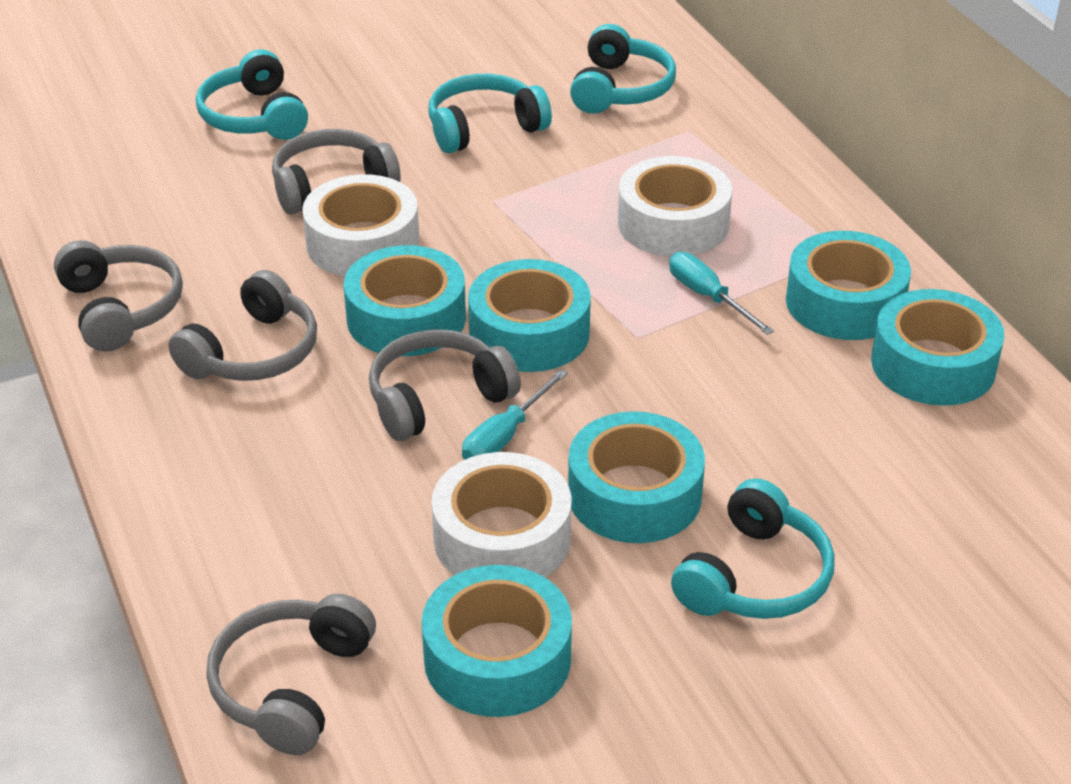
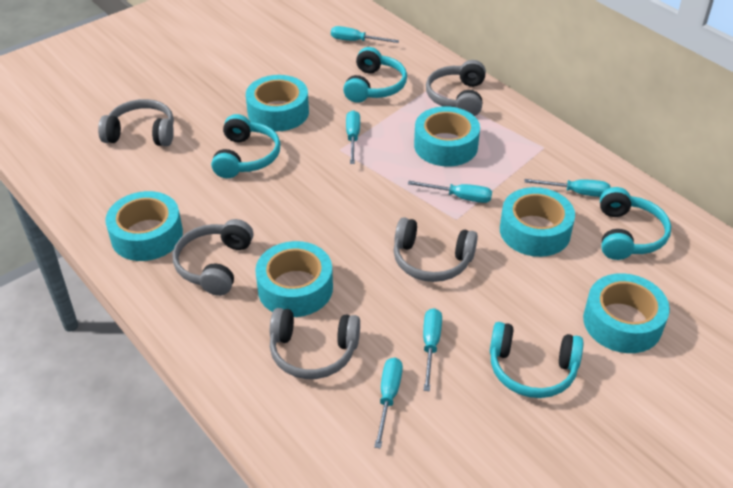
turquoise screwdriver: [462,369,568,460] [669,252,774,335] = 2 -> [331,26,399,43] [346,110,360,164] [374,358,403,449] [408,181,492,203] [423,308,442,391] [524,179,611,197] = 6
white tape: [302,174,419,276] [432,452,571,577] [618,156,732,257] = 3 -> none = 0

